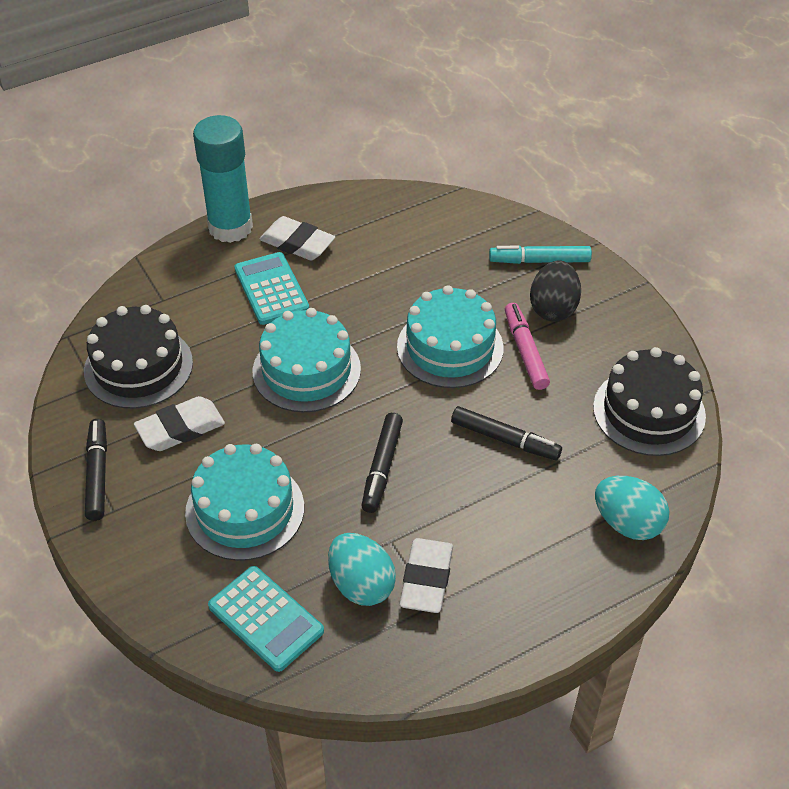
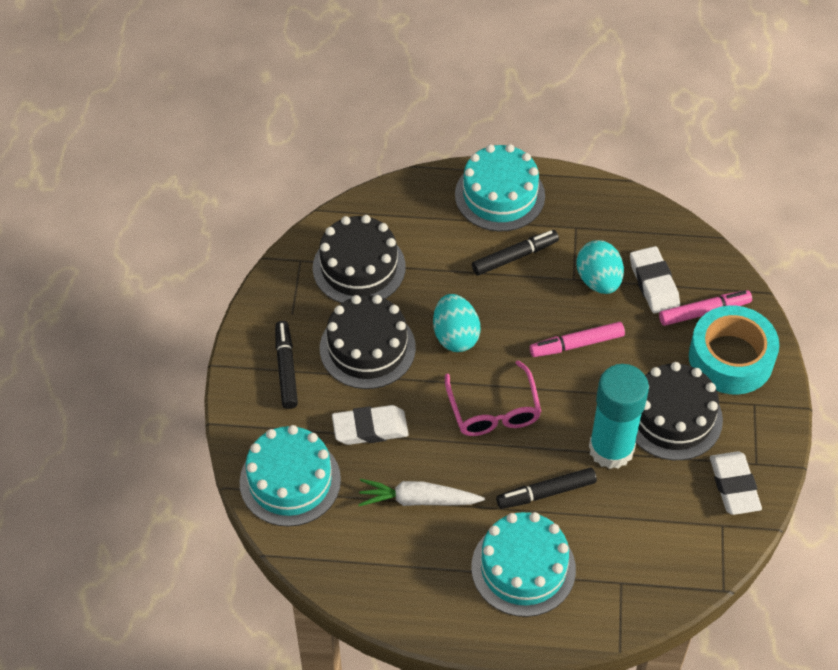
black cake: [84,305,193,409] [593,347,706,456] = 2 -> [313,215,406,303] [320,295,416,389] [635,362,723,460] = 3
black egg: [530,260,581,322] = 1 -> none = 0
pink glasses: none = 0 -> [445,360,541,436] = 1
pink marker: [505,303,550,390] = 1 -> [530,322,625,357] [659,290,752,326] = 2
turquoise calculator: [208,566,324,672] [234,252,309,325] = 2 -> none = 0
turquoise marker: [489,246,592,264] = 1 -> none = 0
turquoise tape: none = 0 -> [689,305,779,394] = 1
white carrot: none = 0 -> [358,479,485,506] = 1

